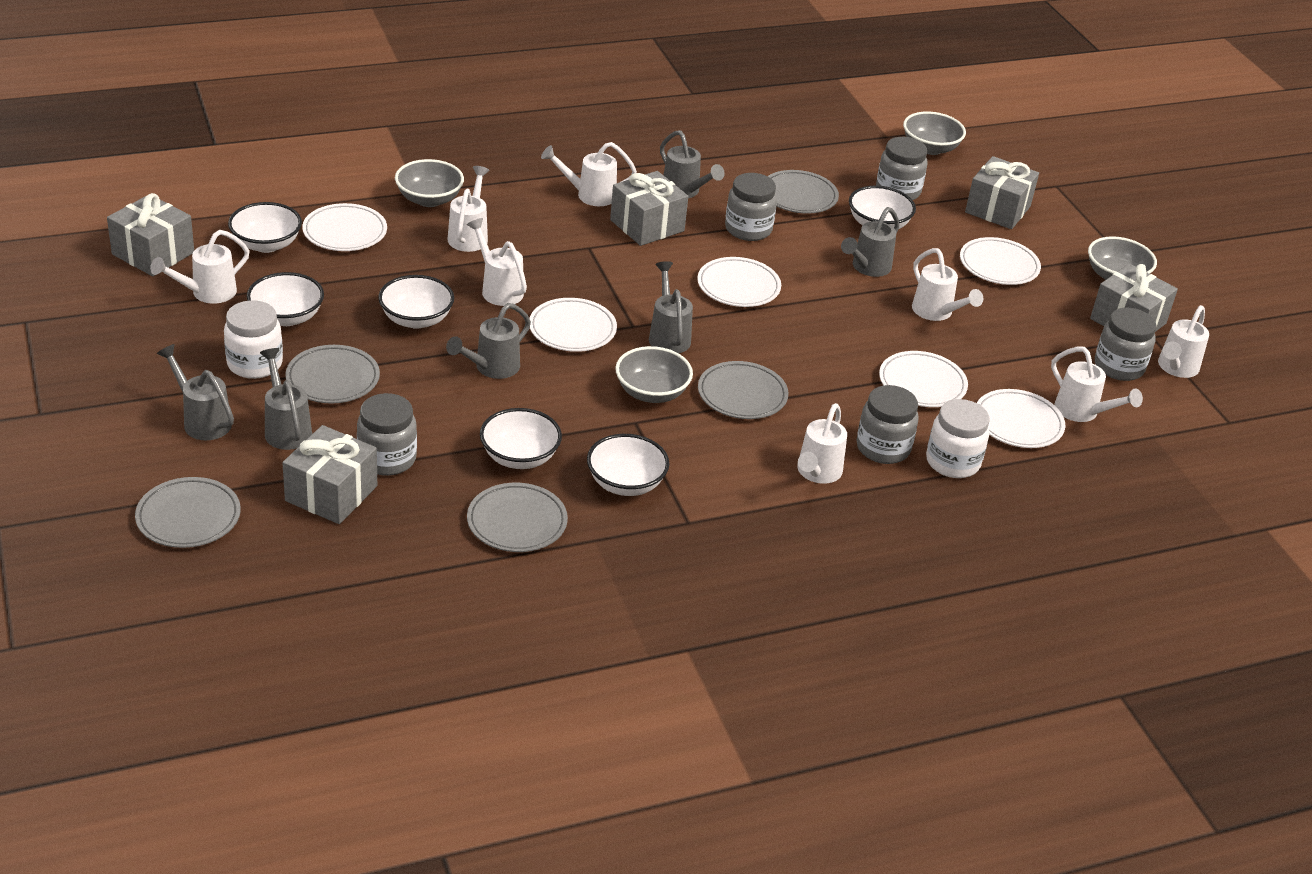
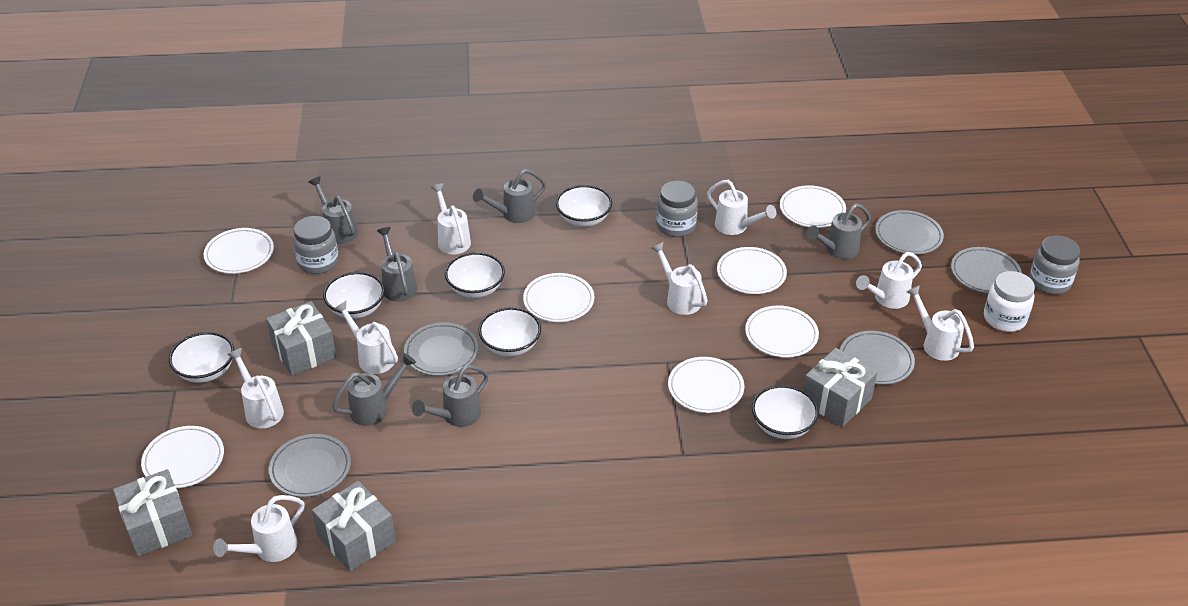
grey bowl: [395,159,464,207] [615,346,693,403] [903,111,966,155] [1088,236,1157,280] = 4 -> none = 0
grey gift: [107,193,194,276] [282,425,377,524] [610,171,688,246] [965,156,1039,229] [1090,264,1178,332] = 5 -> [113,469,192,557] [266,301,336,376] [312,481,396,572] [803,348,878,427] = 4
grey jar: [357,393,417,476] [725,173,777,241] [856,385,919,464] [876,137,927,200] [1095,308,1157,381] = 5 -> [293,216,339,274] [656,181,698,237] [1030,235,1080,295] = 3
white jar: [224,300,283,379] [926,399,990,478] = 2 -> [984,271,1035,332] = 1
white plate: [302,203,387,251] [529,298,617,352] [697,257,781,307] [879,351,968,407] [960,237,1041,285] [977,389,1065,448] = 6 -> [141,426,224,488] [204,228,274,274] [523,273,594,322] [668,357,744,413] [717,247,787,294] [745,305,819,358] [780,185,846,228] = 7

